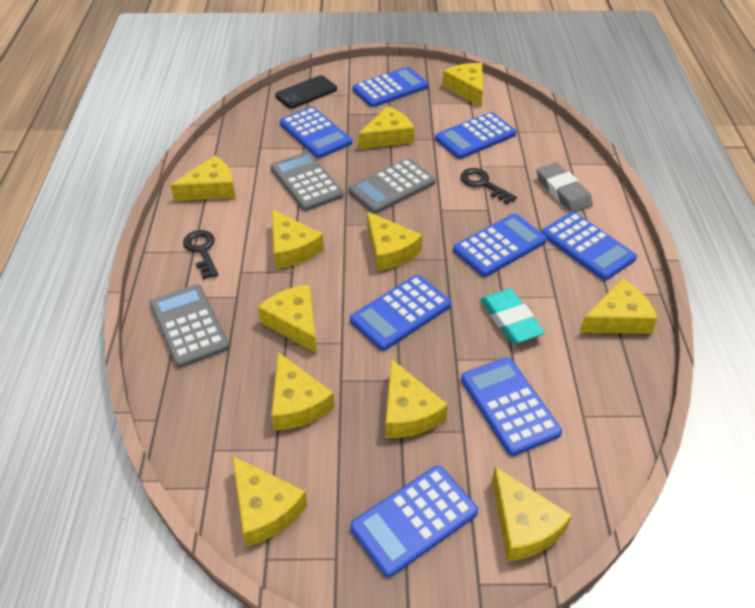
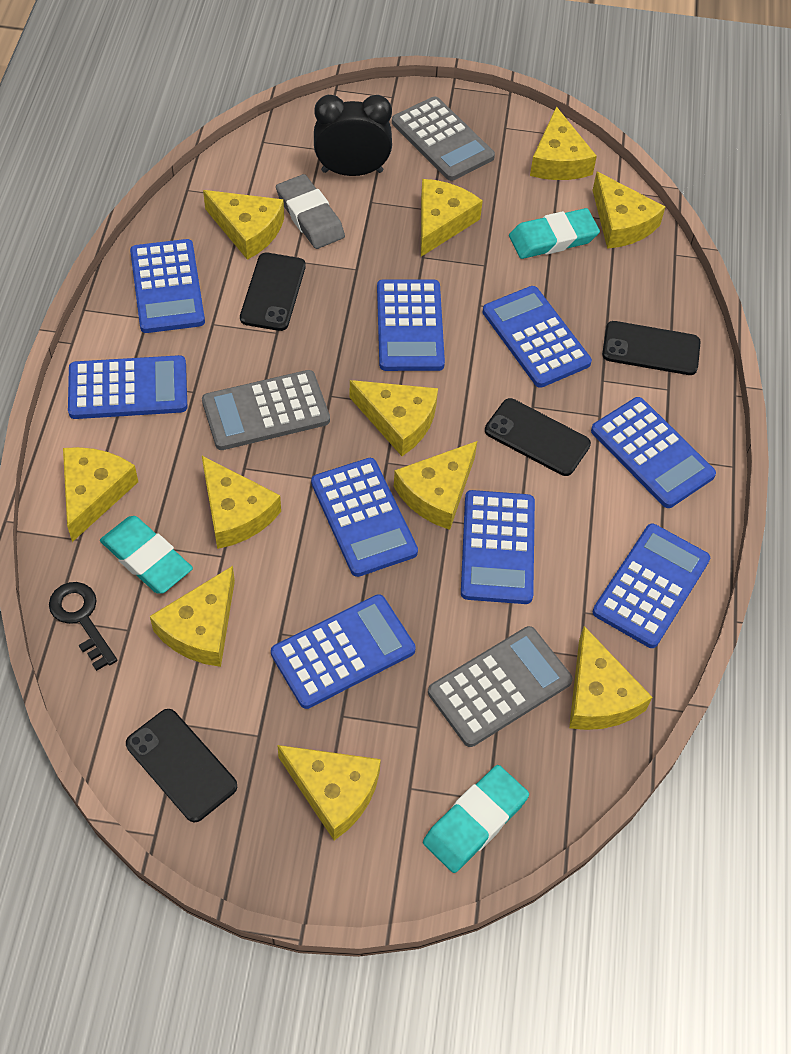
black clock: none = 0 -> [314,95,392,176] = 1
black key: [183,230,218,279] [460,168,517,204] = 2 -> [49,582,117,671] = 1
black phone: [275,75,337,109] = 1 -> [126,709,237,822] [240,253,306,331] [485,398,591,476] [602,321,701,375] = 4
blue calculator: [280,107,352,158] [350,275,451,351] [350,465,478,577] [353,67,429,107] [435,112,517,159] [453,214,547,277] [461,357,562,456] [541,212,637,280] = 8 -> [68,355,187,419] [130,239,205,333] [271,594,416,709] [311,458,418,577] [377,279,445,371] [461,490,535,604] [483,286,592,388] [591,397,716,508] [593,524,710,648] = 9
turquoise eraser: [480,289,545,343] = 1 -> [100,516,193,594] [423,765,529,873] [509,208,600,259] = 3

